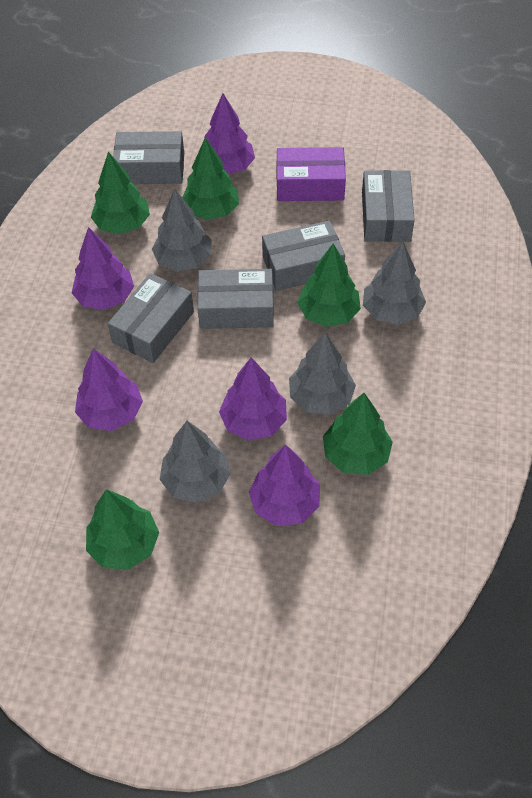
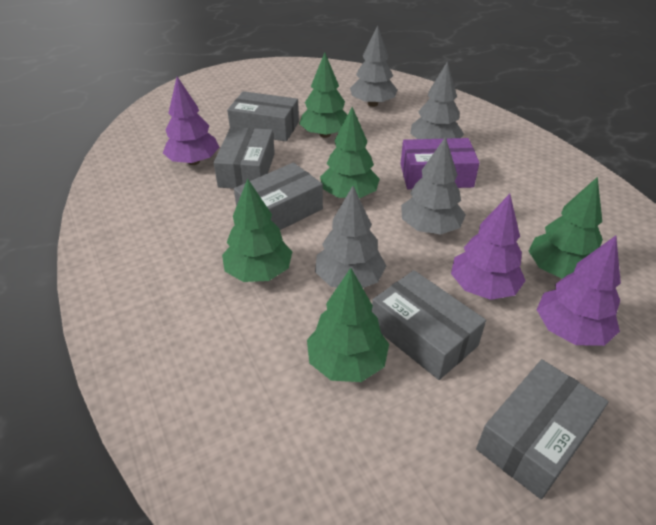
purple tree: [72,227,134,310] [75,348,143,431] [204,94,255,174] [219,357,287,440] [249,444,320,526] = 5 -> [163,77,219,165] [451,194,526,300] [536,236,621,346] = 3

